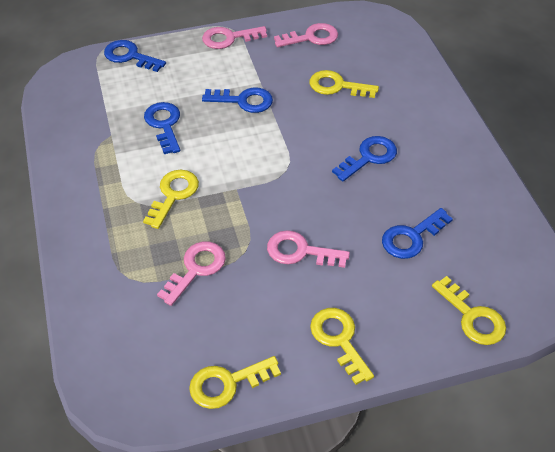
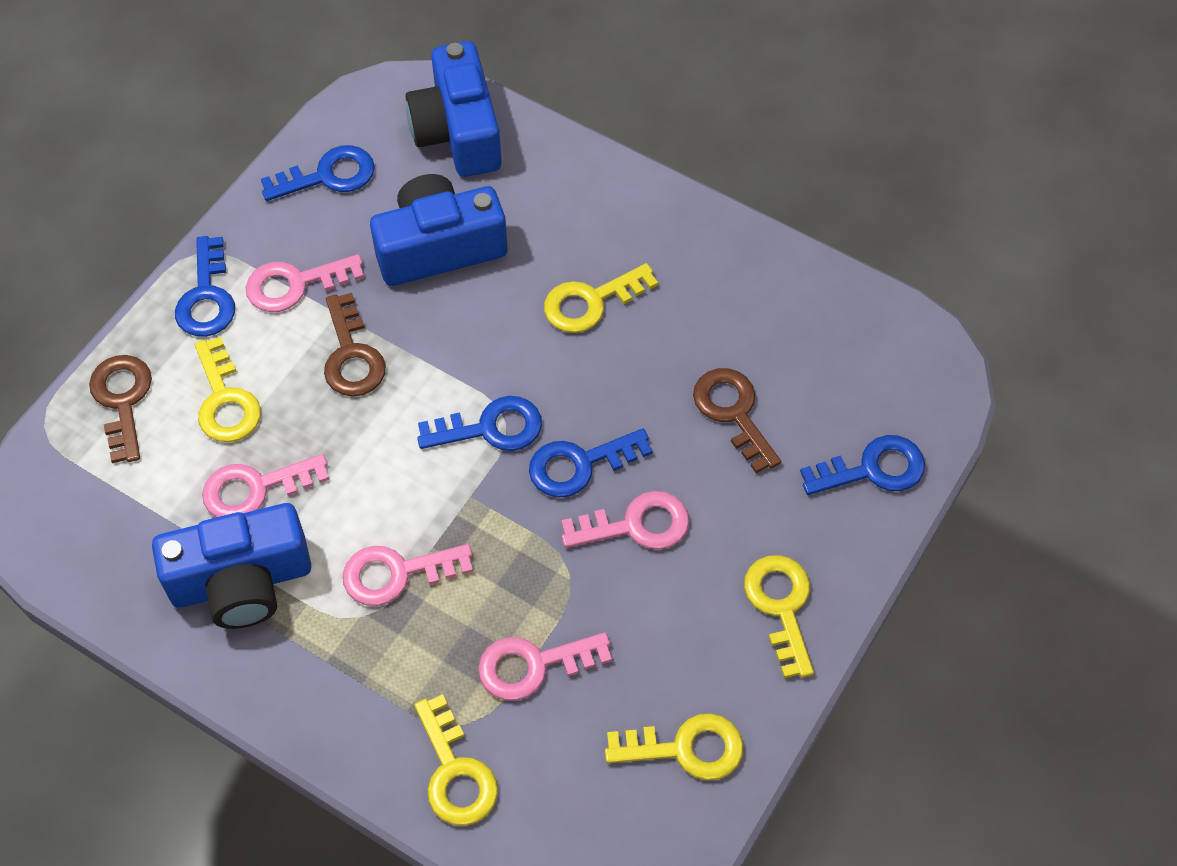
blue camera: none = 0 -> [152,503,311,629] [370,174,507,286] [406,41,502,177] = 3
brown key: none = 0 -> [89,355,152,463] [324,293,386,397] [693,368,781,473] = 3
pink key: [157,241,226,306] [202,26,267,49] [267,230,350,268] [274,23,338,47] = 4 -> [202,454,329,517] [246,254,364,312] [343,544,473,606] [478,632,612,701] [561,491,689,549] = 5

